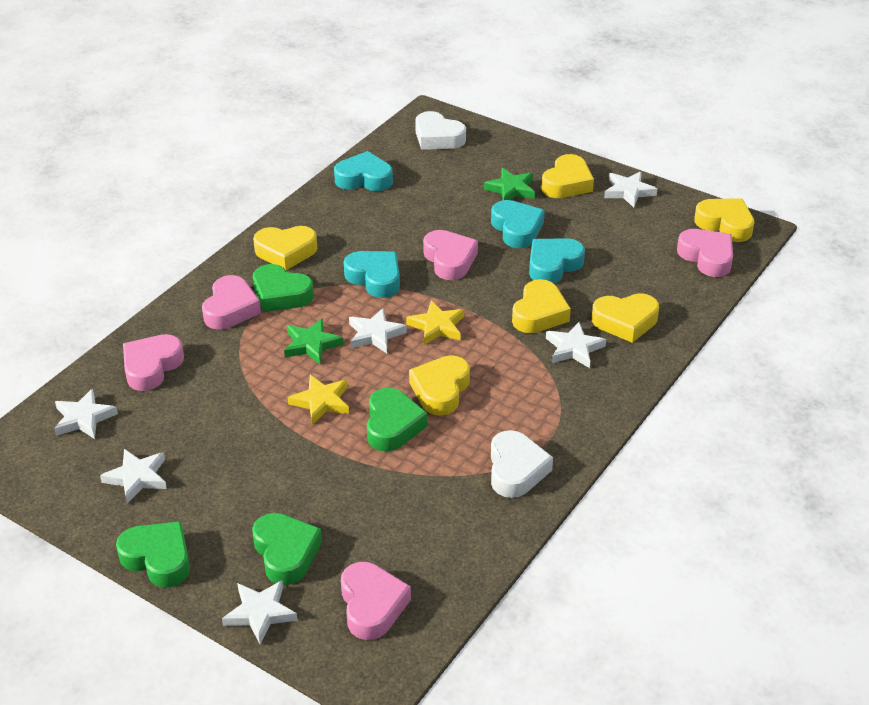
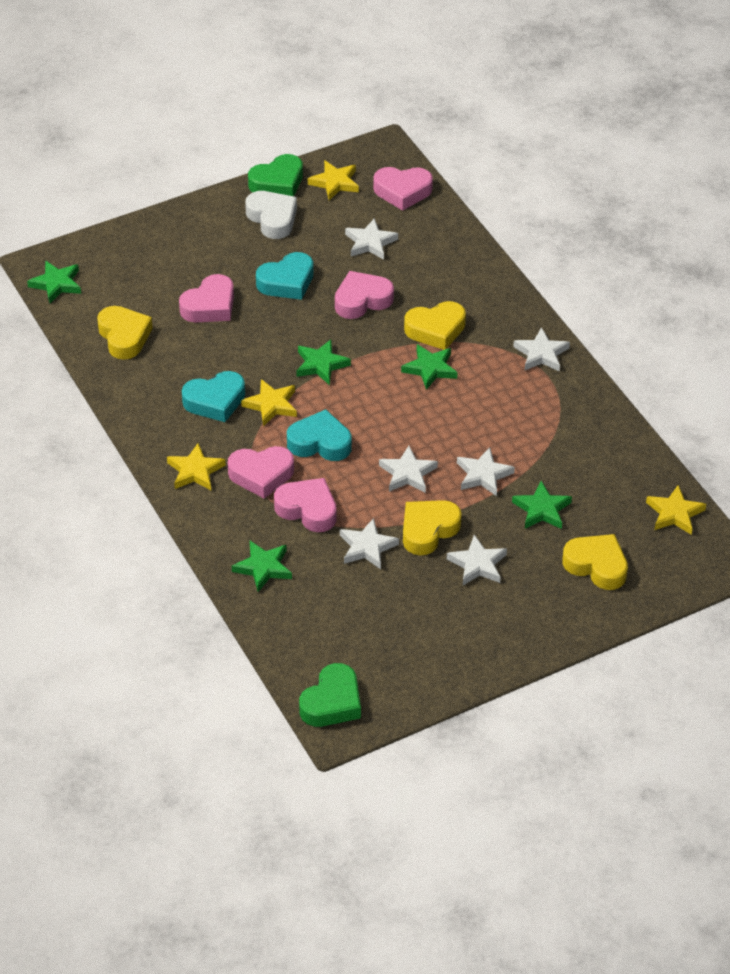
green heart: [116,521,190,587] [252,513,322,585] [253,264,314,312] [367,388,428,452] = 4 -> [248,154,303,196] [299,663,361,727] = 2
green star: [284,318,344,365] [484,168,535,200] = 2 -> [27,261,81,304] [232,541,292,592] [296,339,351,385] [401,344,458,390] [512,481,572,529] = 5
turquoise heart: [334,151,393,191] [344,251,400,298] [491,200,545,248] [529,238,585,284] = 4 -> [182,371,245,422] [256,252,314,300] [287,409,352,461] = 3
white heart: [415,111,466,150] [491,430,553,498] = 2 -> [245,191,297,239] = 1
yellow heart: [253,226,317,270] [409,355,470,415] [512,279,571,333] [542,154,594,198] [592,293,659,343] [694,198,754,242] = 6 -> [97,306,153,360] [403,500,462,555] [404,301,466,350] [562,534,628,590] = 4
yellow star: [288,375,349,425] [406,300,464,345] = 2 -> [167,443,226,490] [241,379,297,426] [308,160,359,200] [646,485,706,535] = 4

